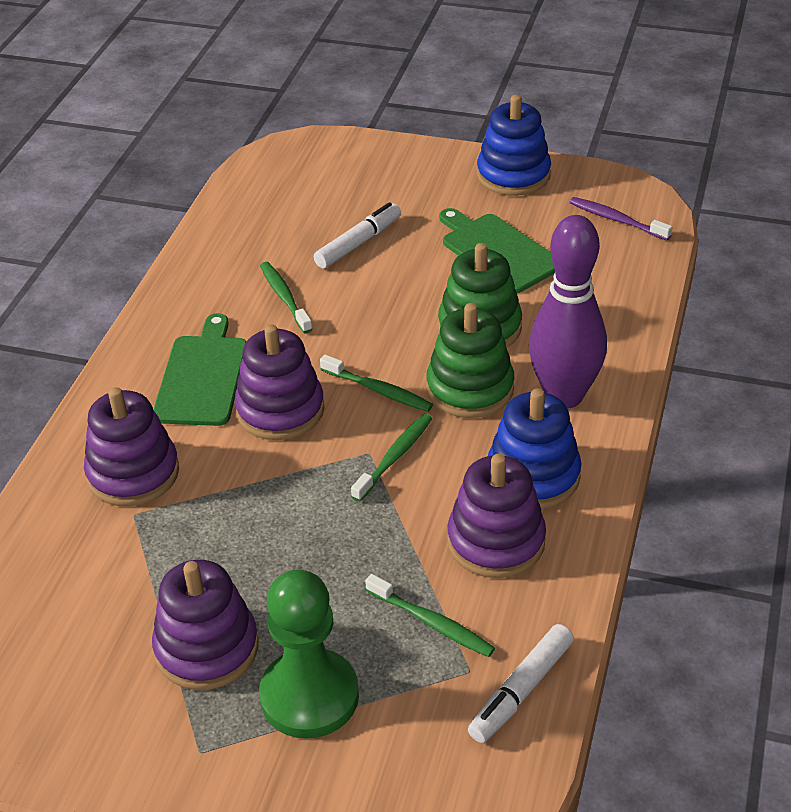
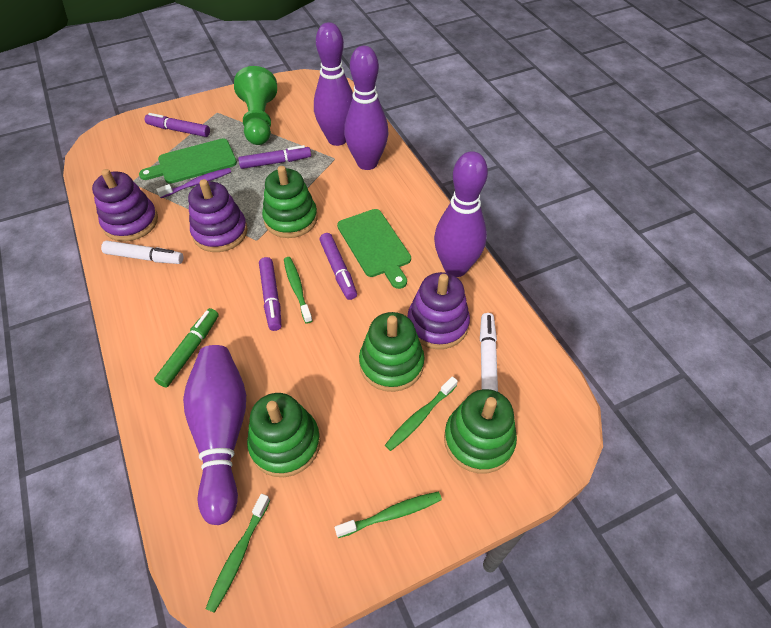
blue stacking toy: [477,95,551,196] [488,388,581,509] = 2 -> none = 0
green marker: none = 0 -> [154,308,219,387] = 1
green stacking toy: [426,303,514,418] [438,243,522,348] = 2 -> [247,393,321,477] [262,166,318,238] [359,312,425,392] [444,389,517,474] = 4
purple bowling pin: [529,215,607,409] = 1 -> [183,345,246,525] [314,22,353,146] [344,46,389,170] [434,151,488,277] = 4
purple marker: none = 0 -> [145,113,210,137] [238,145,311,169] [259,257,281,331] [319,233,357,300] = 4
purple stacking toy: [84,387,179,506] [152,560,259,690] [234,324,324,440] [447,454,546,578] = 4 -> [92,169,158,242] [188,179,248,252] [407,272,470,349] = 3

